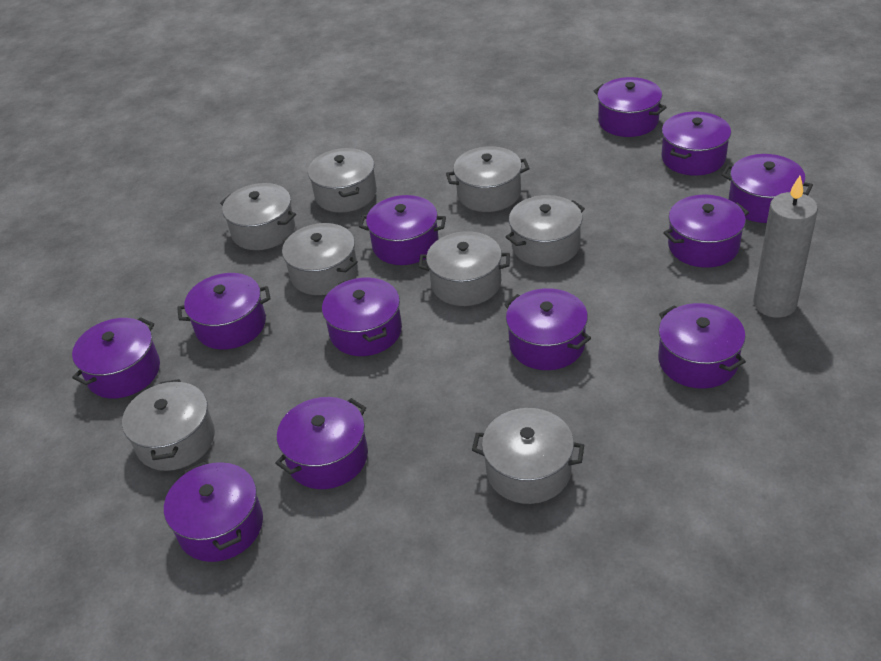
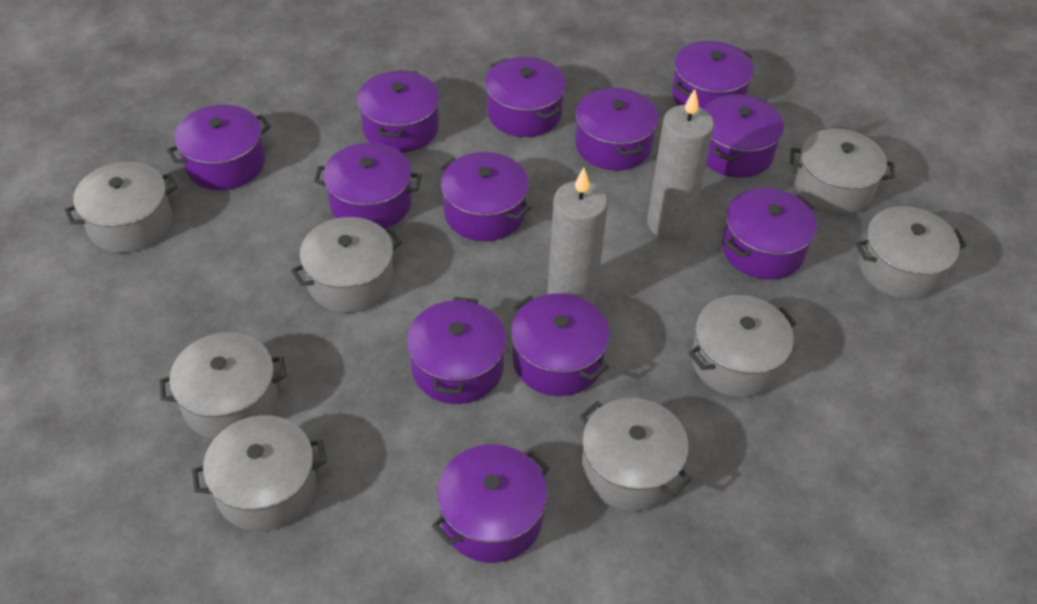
grey candle: [753,176,818,318] = 1 -> [547,167,608,306] [647,89,714,240] = 2

